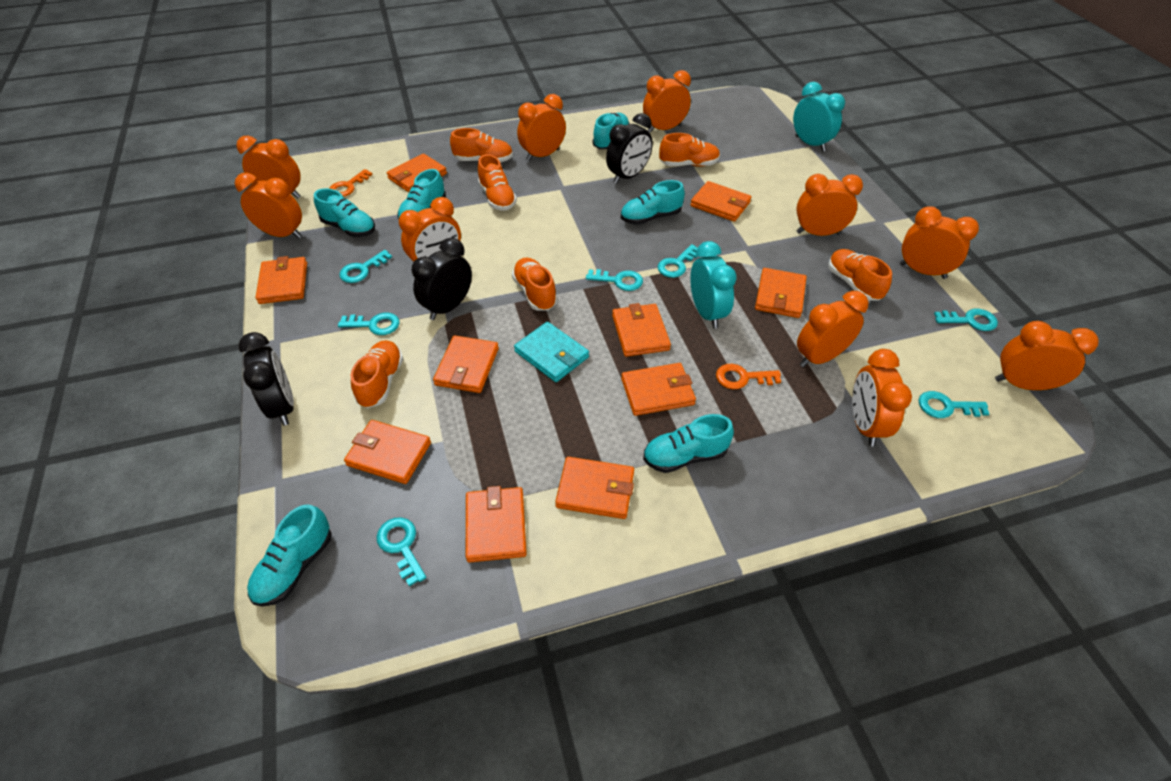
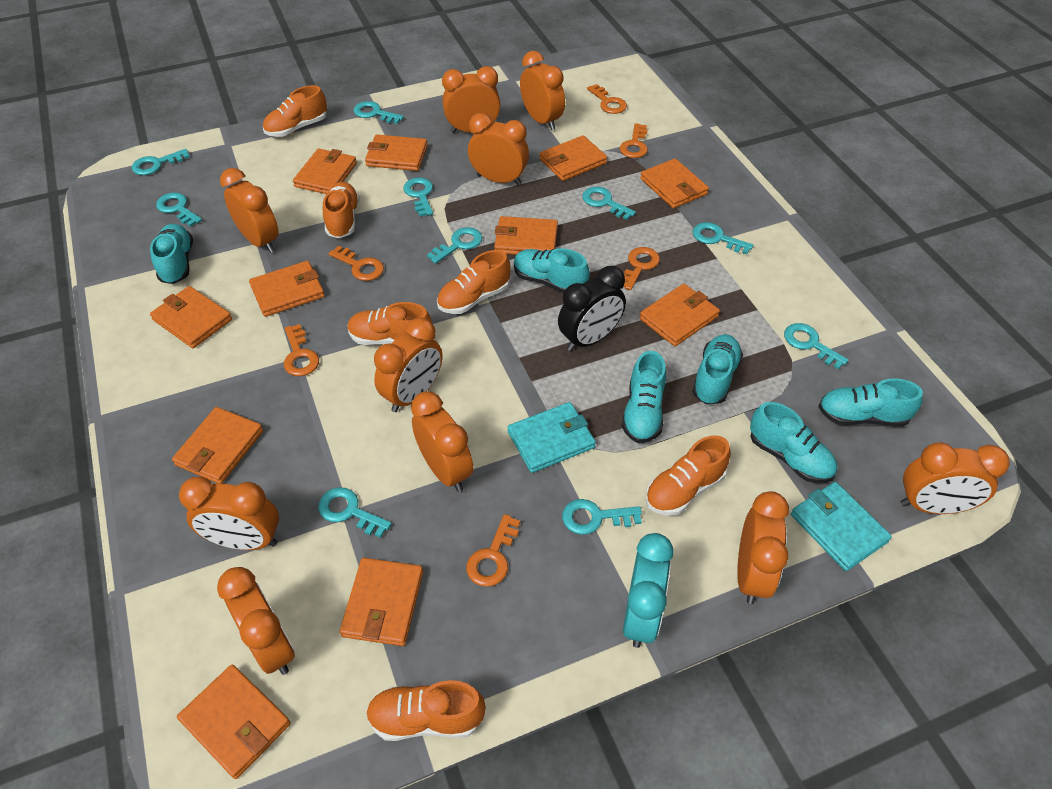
black clock: [238,332,294,426] [412,238,472,320] [606,113,653,184] = 3 -> [558,266,626,351] = 1
orange key: [329,169,373,197] [716,364,781,389] = 2 -> [284,324,319,376] [328,246,384,281] [466,514,520,587] [587,84,627,114] [620,123,648,158] [623,247,660,290] = 6
orange wallet: [255,256,307,304] [344,420,431,484] [387,154,447,192] [433,335,499,393] [466,486,527,563] [555,457,634,519] [612,303,671,357] [621,363,696,416] [690,181,752,222] [755,268,807,318] = 10 -> [150,286,232,348] [172,407,263,484] [177,665,291,779] [249,261,325,317] [293,148,357,194] [340,558,423,646] [365,134,428,171] [494,216,558,255] [539,135,607,181] [639,284,720,346] [640,158,709,208] = 11
turquoise clock: [691,241,737,329] [793,82,845,152] = 2 -> [623,533,674,648] = 1
turquoise key: [338,313,400,335] [339,250,392,283] [376,517,426,586] [586,269,643,291] [657,244,698,278] [919,391,989,418] [934,309,998,331] = 7 -> [132,149,190,175] [156,193,202,227] [318,487,392,538] [354,101,404,124] [403,177,433,216] [427,227,482,264] [562,499,642,535] [582,187,636,220] [693,222,753,254] [784,323,849,369] = 10
turquoise wallet: [514,322,589,382] = 1 -> [507,402,596,473] [791,482,892,571] = 2

